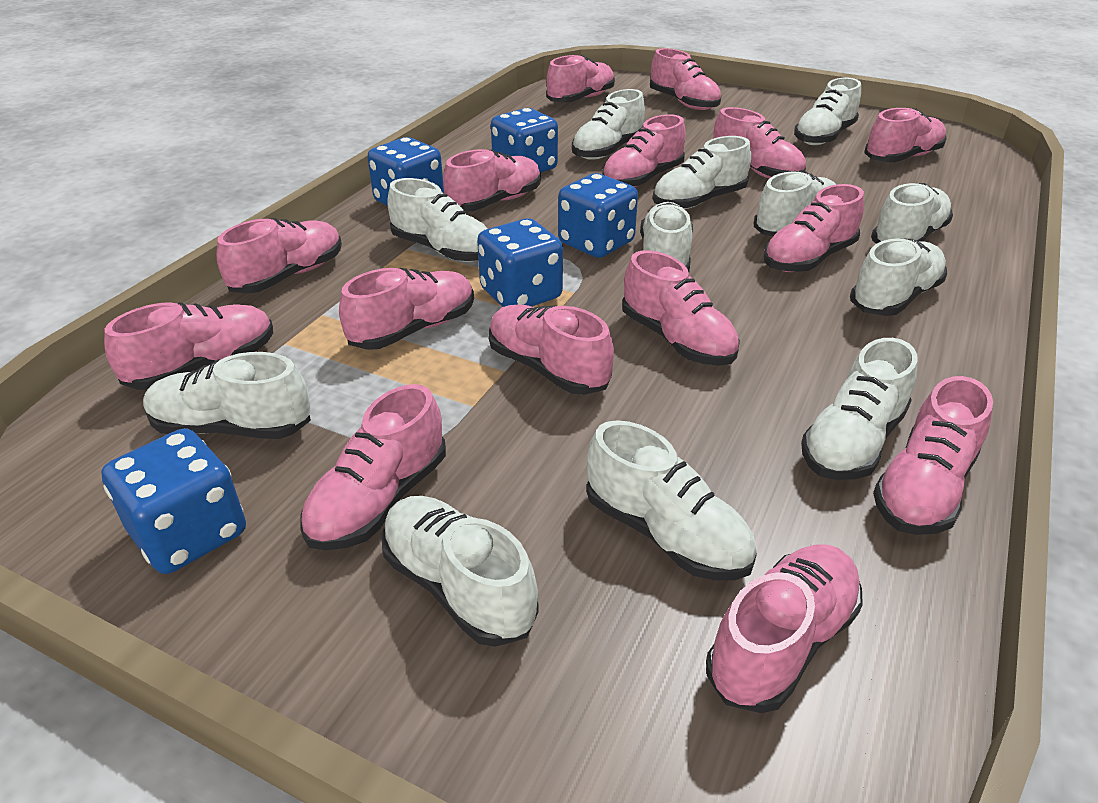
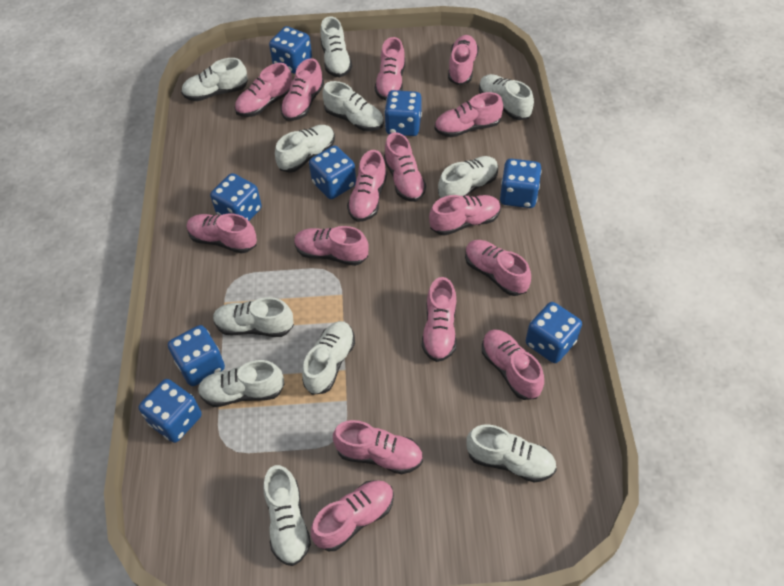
blue dice: [101,428,246,574] [367,137,444,206] [477,218,563,307] [491,108,558,173] [558,173,638,258] = 5 -> [139,379,202,443] [168,325,225,386] [210,173,262,221] [269,26,312,74] [309,146,356,199] [384,90,422,136] [500,159,542,208] [526,302,582,363] = 8
white shoe: [143,352,311,439] [382,496,539,647] [387,178,487,262] [572,89,645,160] [587,420,757,580] [640,202,693,272] [653,136,751,209] [754,171,836,236] [794,78,861,145] [801,338,918,480] [850,238,947,316] [871,183,953,244] = 12 -> [181,58,248,101] [198,360,284,407] [213,297,294,337] [263,465,311,566] [275,125,335,173] [302,321,355,395] [320,16,352,77] [322,81,384,131] [438,156,498,198] [466,424,557,483] [479,74,534,120] = 11

